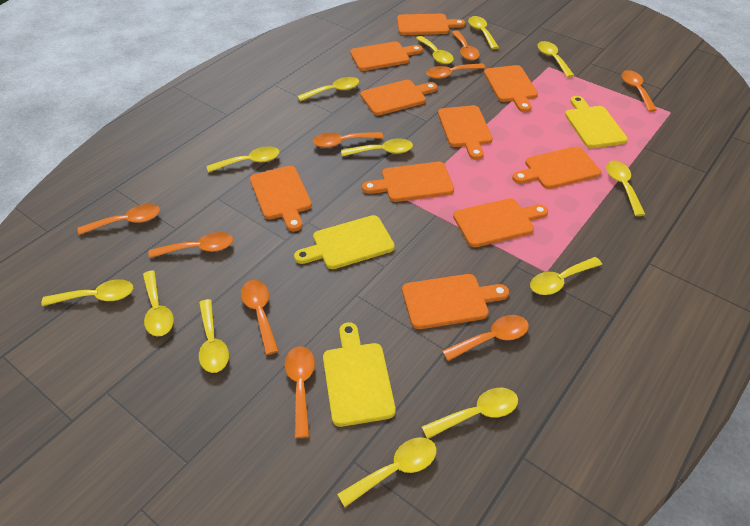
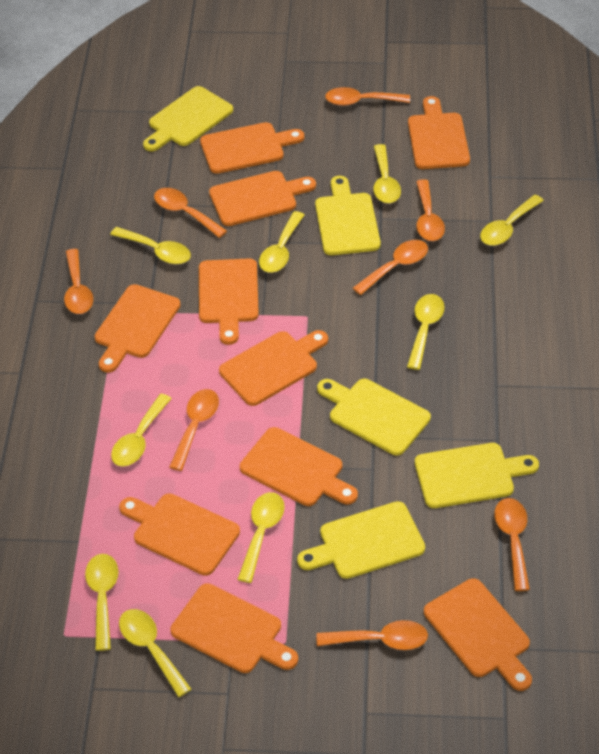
orange spoon: [78,204,160,235] [149,232,233,258] [241,280,279,355] [285,346,315,438] [313,132,383,148] [426,63,486,79] [442,315,529,361] [452,30,480,60] [622,70,657,112] = 9 -> [64,249,93,314] [154,188,227,238] [169,389,219,471] [317,620,428,650] [325,87,410,106] [353,240,428,295] [416,179,445,241] [494,498,530,591] = 8
yellow cutting board: [294,215,395,269] [323,322,396,427] [565,96,628,148] = 3 -> [143,86,233,151] [297,501,425,579] [315,176,381,255] [317,379,431,455] [415,443,539,508] = 5
yellow spoon: [41,279,133,306] [143,270,174,337] [199,299,229,373] [207,146,280,173] [297,77,359,101] [337,437,437,507] [341,138,413,156] [416,36,454,64] [422,388,518,439] [468,16,499,49] [530,257,602,295] [538,41,574,78] [606,161,646,216] = 13 -> [85,554,118,651] [110,227,191,264] [111,394,172,467] [119,609,191,697] [237,492,285,583] [259,211,304,273] [373,144,401,203] [407,294,445,370] [480,195,544,246] = 9

